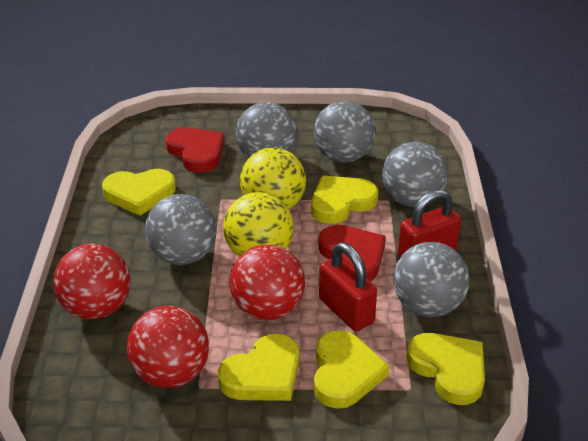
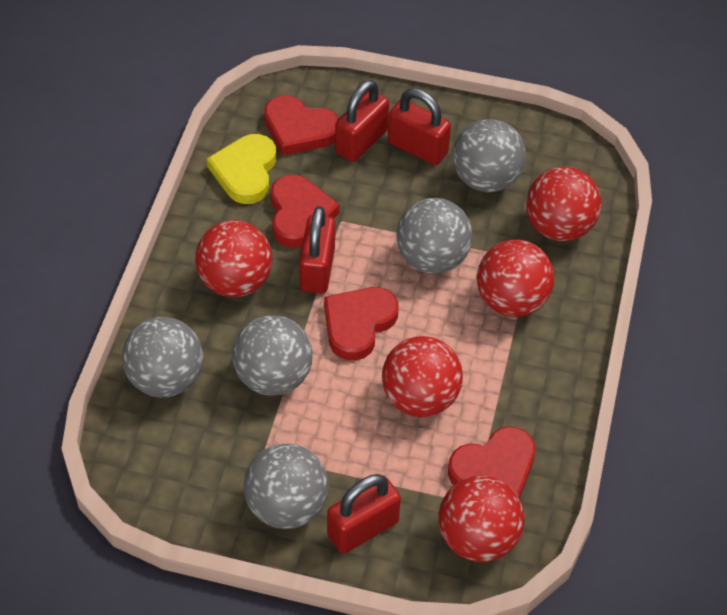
red ball: [53,244,131,319] [127,306,209,388] [229,244,305,320] = 3 -> [195,220,272,297] [382,336,463,417] [439,475,525,562] [477,240,555,317] [526,167,601,241] = 5
red heart: [166,127,225,173] [318,225,386,281] = 2 -> [264,95,339,156] [271,175,340,248] [324,287,398,361] [448,426,536,499] = 4
red padlock: [319,243,377,331] [398,190,461,257] = 2 -> [299,206,335,294] [327,474,401,554] [335,80,389,162] [388,89,451,165] = 4
yellow ball: [223,192,294,257] [240,147,306,209] = 2 -> none = 0
yellow heart: [102,169,176,216] [218,334,299,401] [311,176,378,224] [314,330,389,409] [407,333,485,405] = 5 -> [207,134,276,204] = 1

